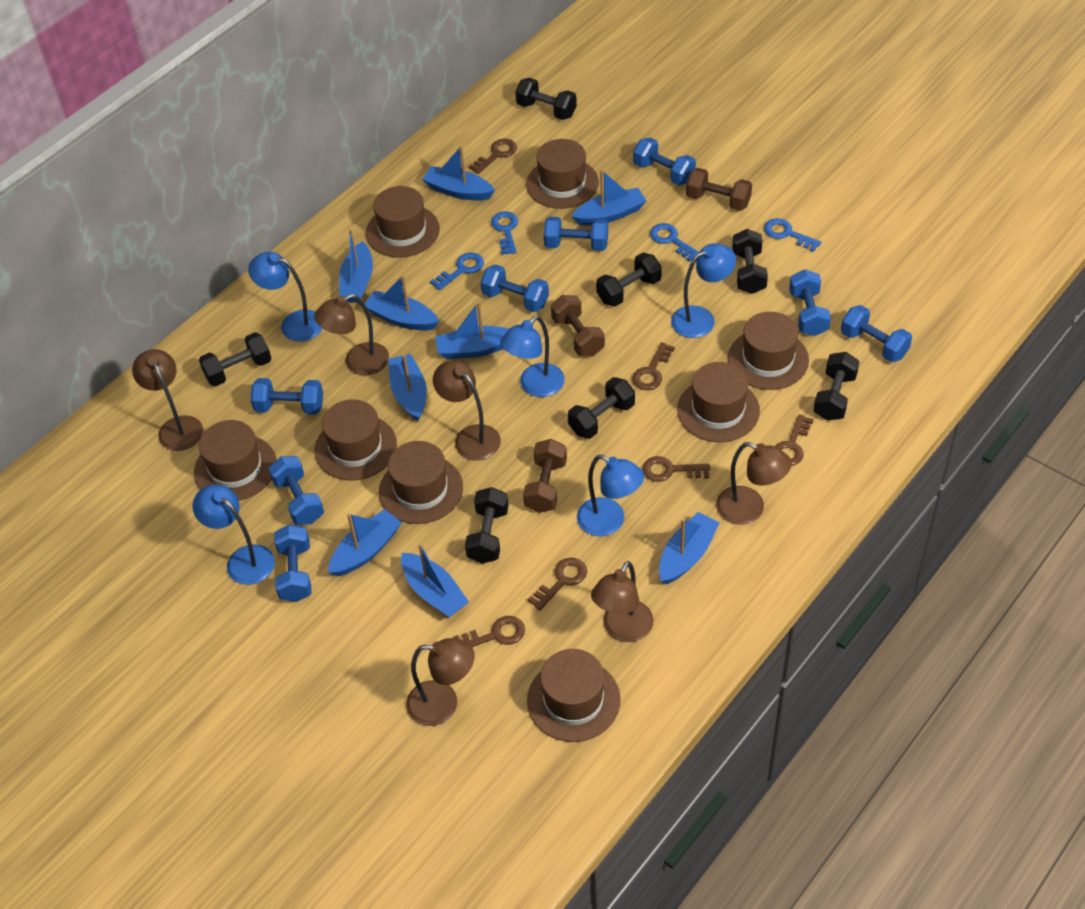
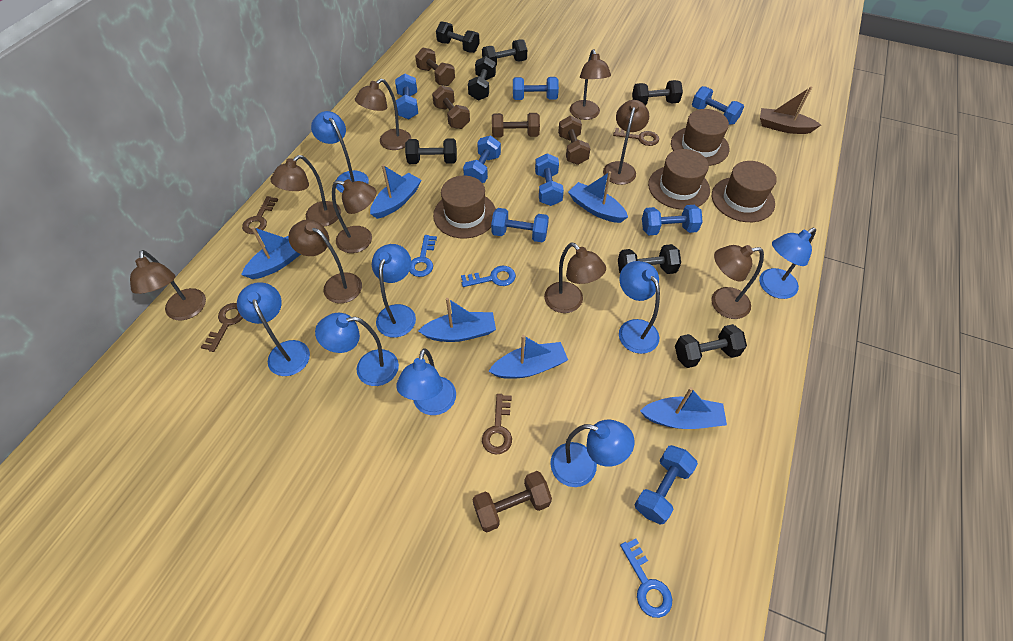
blue boat: [328,509,402,576] [339,229,373,303] [365,275,439,330] [388,354,427,421] [401,543,469,617] [422,146,495,200] [435,302,509,359] [571,170,646,225] [659,512,720,584] = 9 -> [241,227,301,279] [370,165,422,219] [418,298,496,342] [488,335,568,379] [568,171,628,223] [640,387,727,429] = 6
blue key: [430,252,484,290] [491,211,518,255] [650,223,699,262] [764,218,821,252] = 4 -> [409,235,437,277] [461,266,516,287] [620,538,672,618] = 3
blue lamp: [193,485,275,585] [248,252,323,342] [500,316,565,397] [577,454,644,536] [671,243,736,338] = 5 -> [237,282,310,376] [311,111,369,193] [315,313,399,386] [372,244,416,338] [396,348,456,415] [550,419,635,487] [619,261,660,354] [759,228,816,299] = 8
brown boat: none = 0 -> [760,86,821,134] = 1
brown dumbbell: [523,439,567,513] [551,295,605,356] [686,168,752,211] = 3 -> [415,48,455,86] [432,85,470,129] [473,471,552,532] [492,113,540,138] [558,116,590,165] = 5
brown hat: [194,420,277,501] [315,399,397,480] [366,186,440,257] [379,441,463,524] [526,139,599,209] [527,649,621,742] [677,362,760,442] [728,312,809,390] = 8 -> [433,176,496,239] [648,149,710,210] [671,109,730,166] [712,161,777,222] = 4
brown key: [453,616,525,647] [469,139,517,174] [528,558,587,611] [632,342,675,390] [642,456,710,482] [775,414,814,466] = 6 -> [201,303,243,352] [242,196,278,234] [482,394,512,455] [613,128,659,146] = 4
brown lamp: [132,349,203,451] [314,294,389,375] [406,638,474,726] [433,361,501,461] [591,561,654,642] [716,442,792,525] = 6 -> [130,250,206,321] [271,155,341,227] [288,219,362,304] [332,179,377,253] [355,79,411,150] [544,243,606,313] [570,49,611,120] [603,100,649,185] [711,245,764,319] = 9

